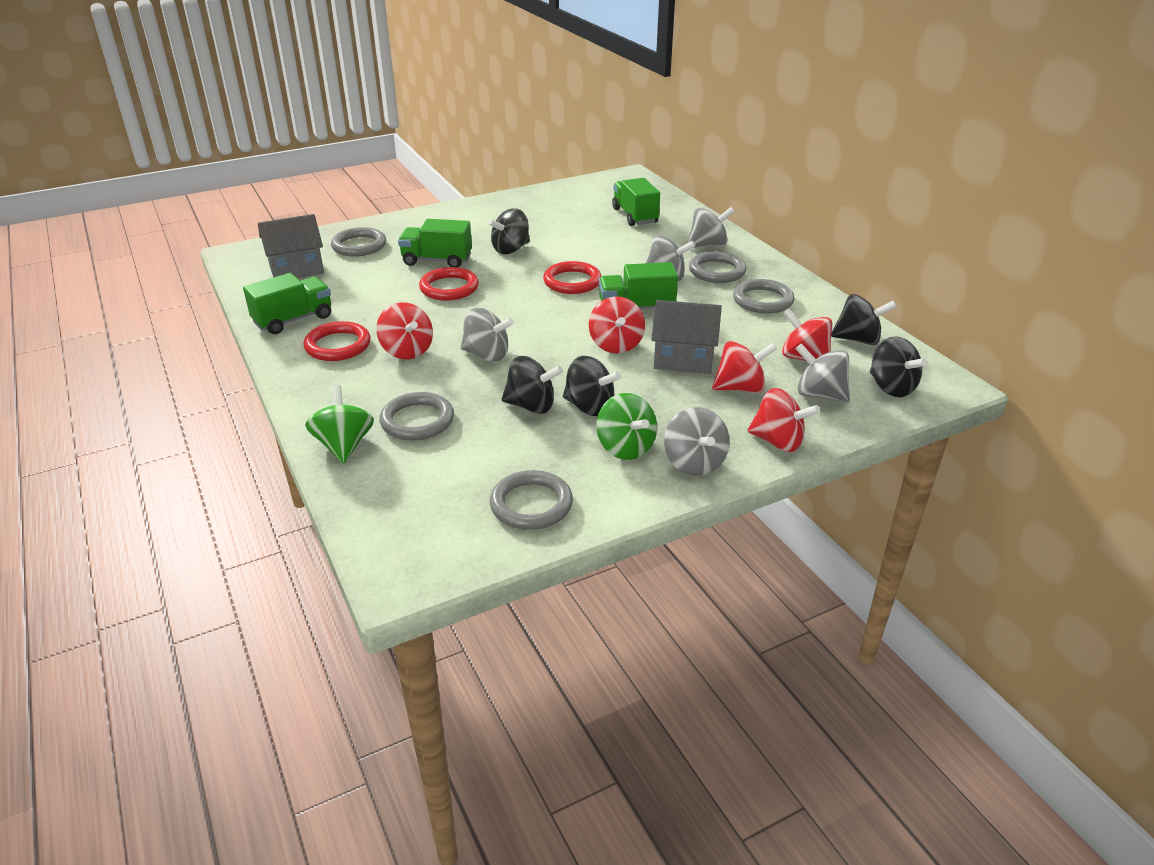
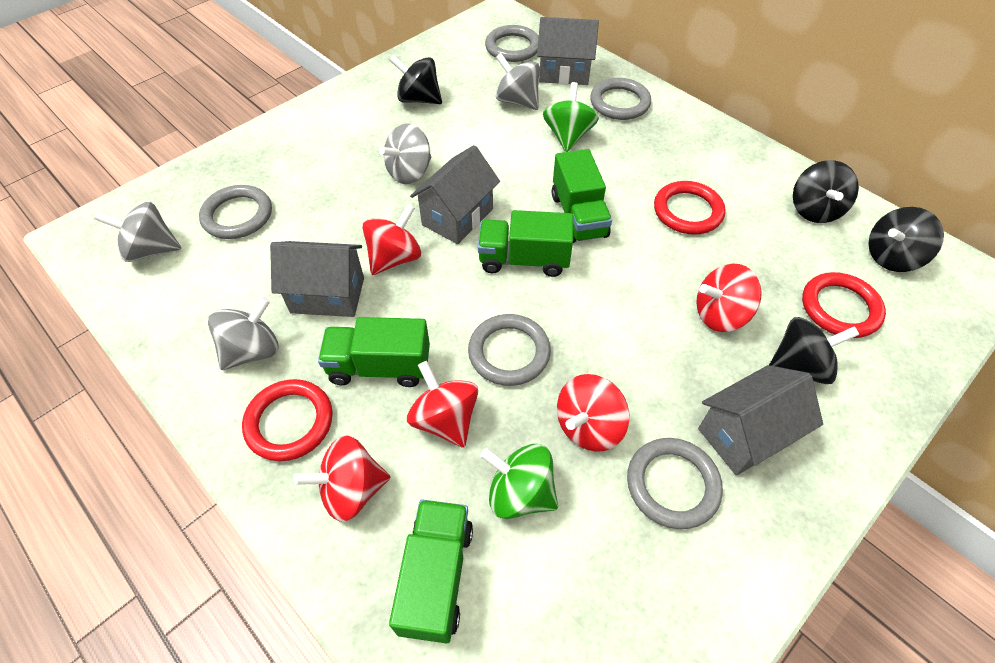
black spinning top: [488,208,530,254] [502,356,563,414] [563,356,621,416] [831,294,897,345] [870,336,928,397] = 5 -> [389,55,442,104] [769,317,860,384] [793,160,859,223] [868,207,944,272] = 4
grey house: [258,214,324,278] [651,300,722,374] = 2 -> [270,241,364,317] [410,145,500,244] [537,17,599,85] [698,365,823,476] = 4
grey spinning top: [461,308,514,362] [646,235,695,281] [664,407,730,476] [688,207,735,247] [796,343,850,402] = 5 -> [94,202,181,262] [208,296,278,370] [379,123,431,184] [496,53,540,110] = 4

